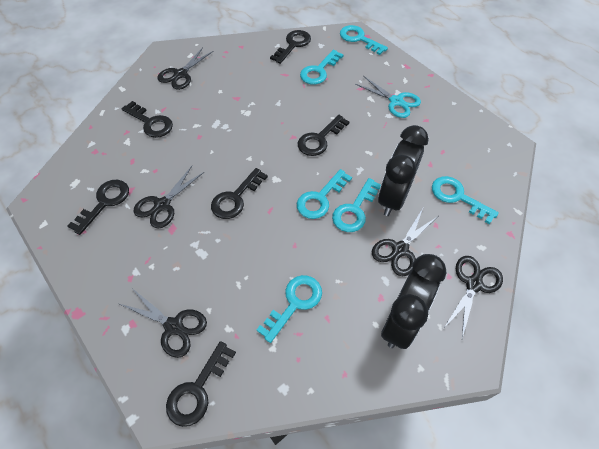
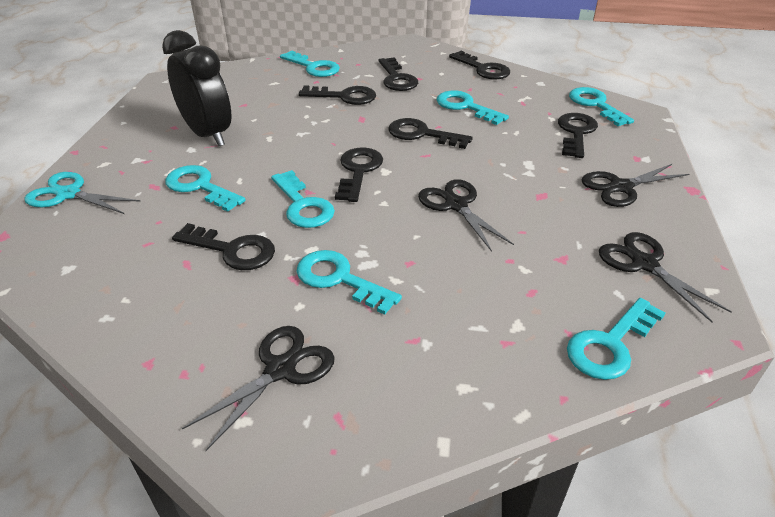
black clock: [378,125,429,216] [381,254,446,349] = 2 -> [162,30,231,146] = 1
black key: [67,180,129,235] [122,101,173,138] [166,341,236,427] [211,168,268,219] [270,30,311,64] [298,115,349,156] = 6 -> [172,223,275,270] [299,86,376,105] [335,147,383,202] [379,57,418,91] [388,118,472,149] [449,51,510,80] [558,113,598,158] = 7
black scissors: [120,288,207,358] [133,166,204,228] [157,47,213,90] [372,209,437,276] [444,256,503,339] = 5 -> [182,326,335,451] [418,179,514,252] [581,164,689,207] [599,232,732,323] = 4
turquoise key: [257,275,322,343] [297,169,352,219] [300,50,344,85] [332,178,381,232] [340,25,388,55] [432,176,499,224] = 6 -> [165,165,246,212] [271,170,335,228] [280,51,340,77] [296,250,402,315] [437,90,509,125] [567,298,666,380] [569,87,634,126] = 7

